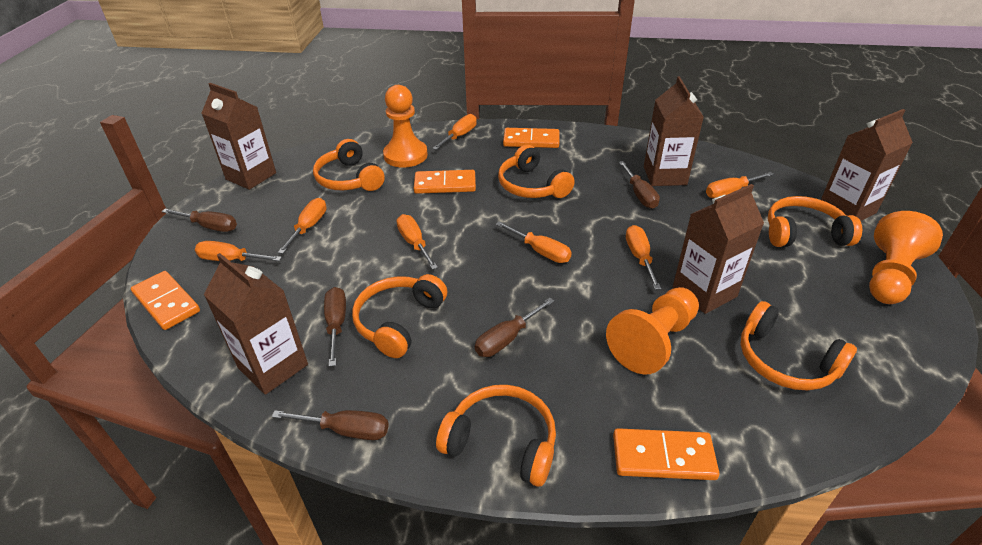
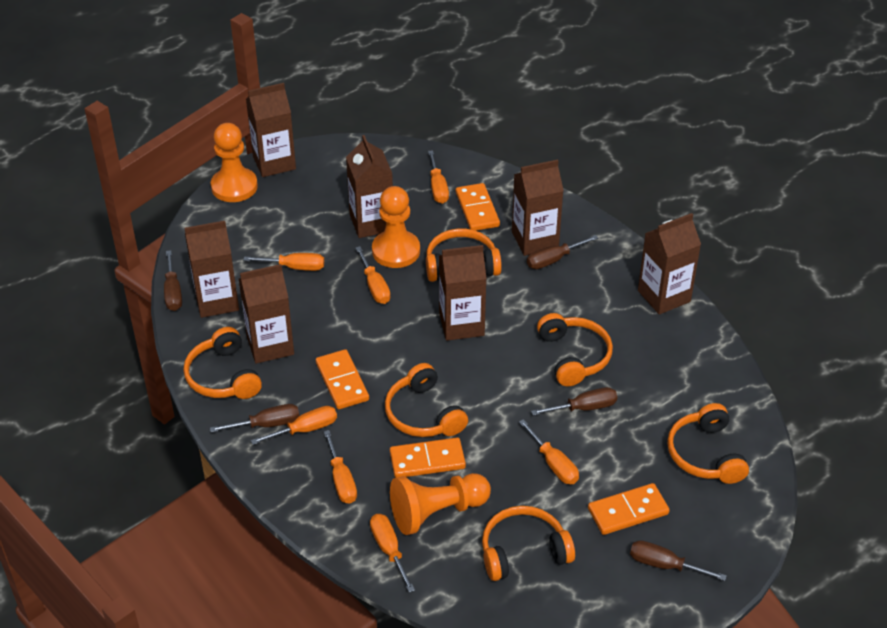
brown carton: [201,83,276,190] [204,253,308,395] [644,77,704,186] [673,184,764,314] [821,109,913,221] = 5 -> [185,221,239,318] [239,264,294,364] [246,83,296,177] [346,135,393,238] [439,245,487,341] [512,160,564,256] [638,213,701,315] = 7

